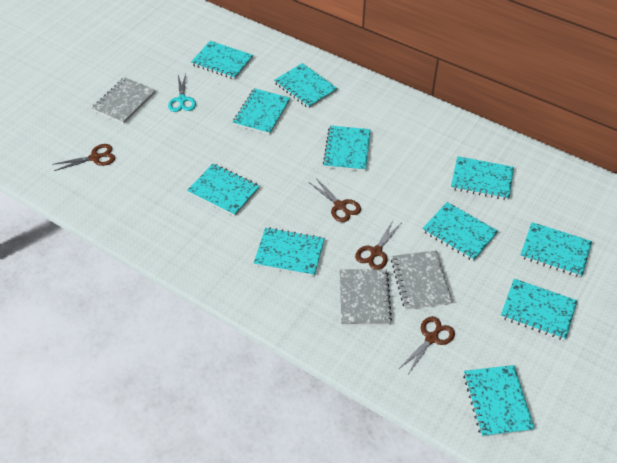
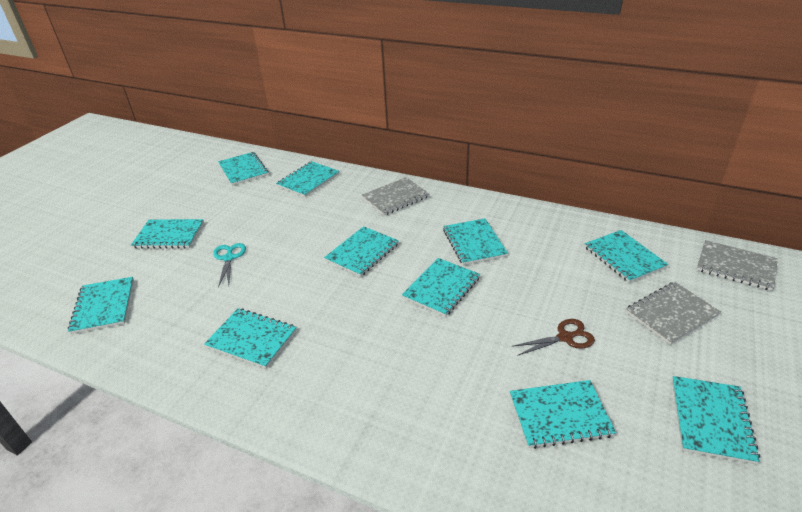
brown scissors: [52,144,115,171] [310,178,361,222] [355,221,401,270] [399,316,455,374] = 4 -> [512,319,595,356] = 1

